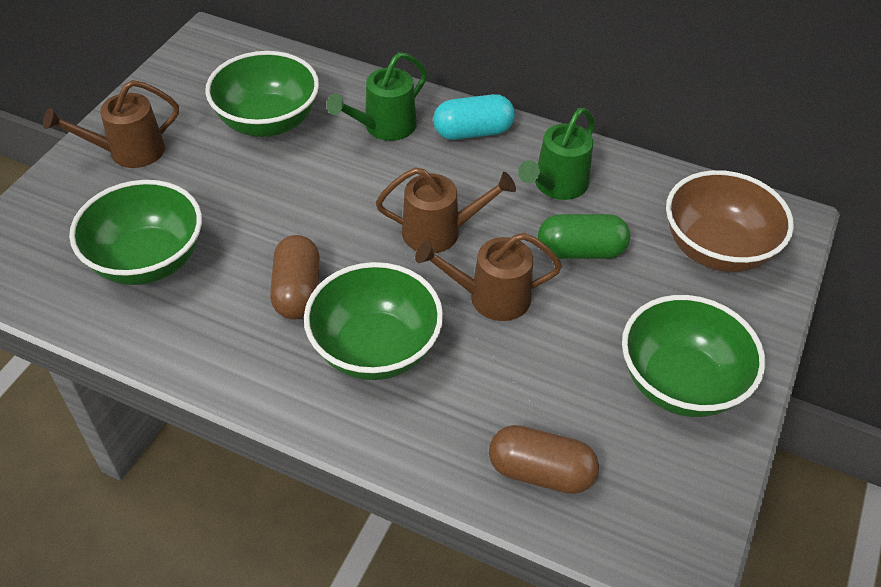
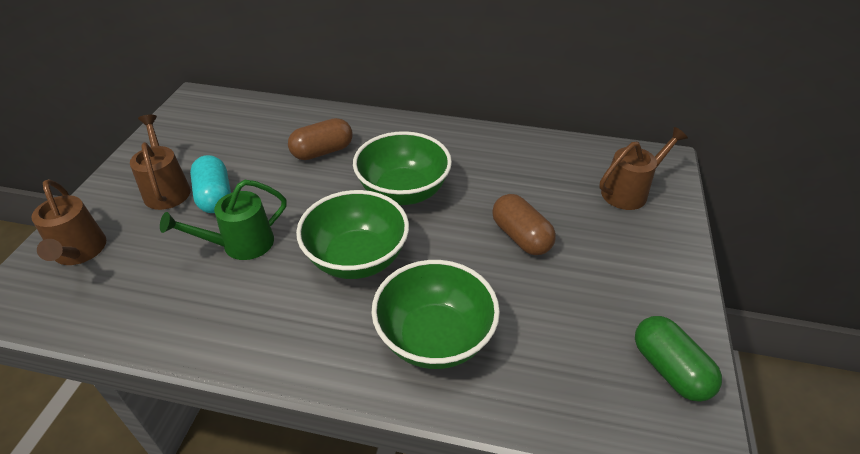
brown bowl: [666,170,794,272] = 1 -> none = 0
green bowl: [69,180,202,285] [205,51,319,137] [304,262,443,380] [622,295,765,417] = 4 -> [296,190,409,279] [353,131,452,205] [372,260,500,369] = 3
green watering can: [326,52,427,141] [518,108,595,200] = 2 -> [160,180,287,260] = 1

